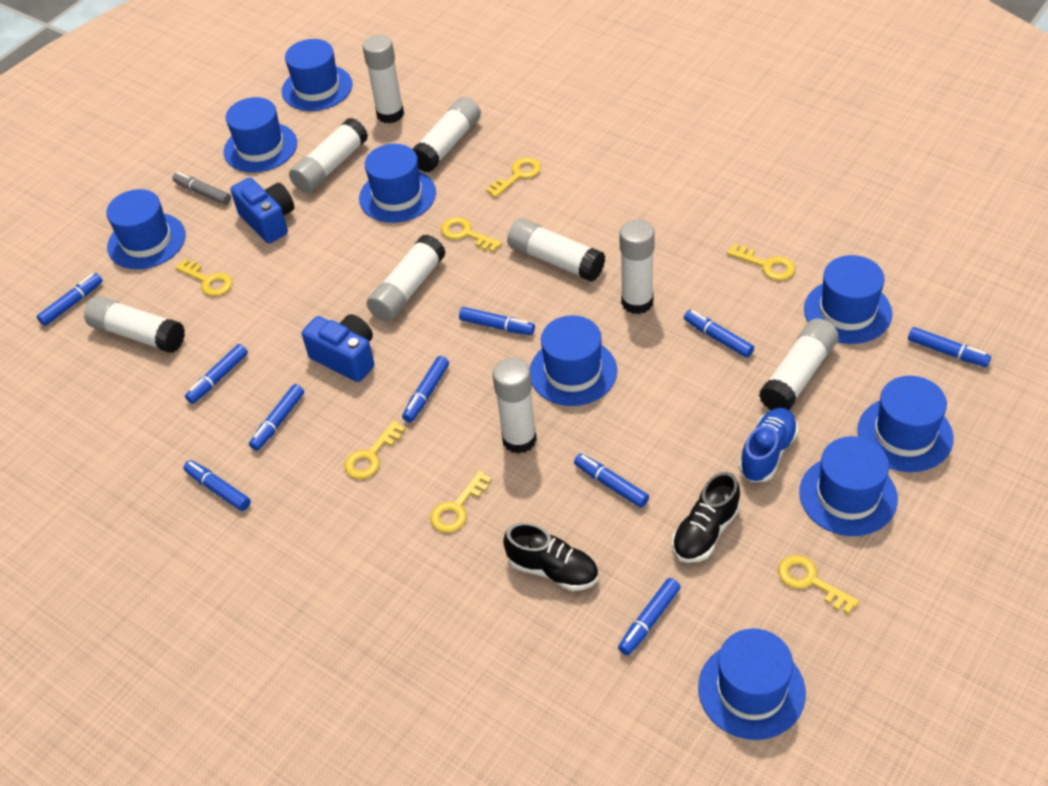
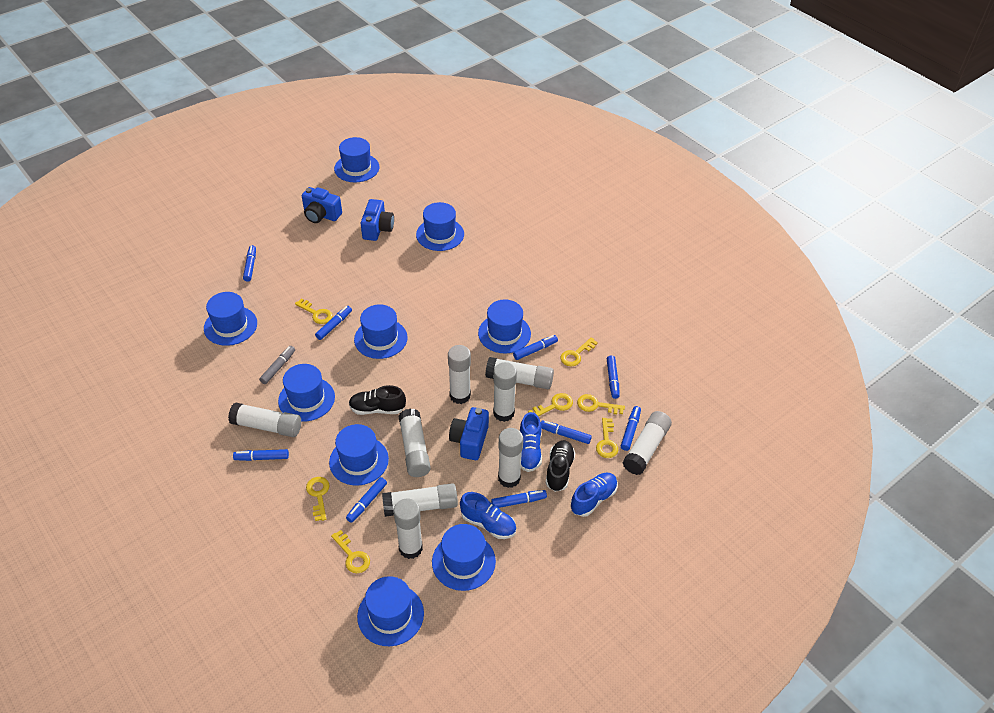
blue camera: [230,177,294,243] [302,314,374,382] = 2 -> [302,187,342,223] [361,199,394,241] [449,407,489,460] = 3
blue marker: [37,273,103,326] [183,460,251,511] [185,344,248,404] [249,384,304,451] [402,356,449,422] [459,307,535,335] [574,453,649,508] [618,578,681,655] [684,310,754,358] [908,327,991,367] = 10 -> [233,449,289,461] [243,245,256,282] [315,306,352,340] [346,477,387,523] [491,490,547,508] [513,335,558,360] [541,420,592,444] [607,355,620,399] [621,406,641,451] = 9
blue shoe: [739,408,798,482] = 1 -> [460,492,516,539] [520,412,542,472] [570,473,618,517] = 3

